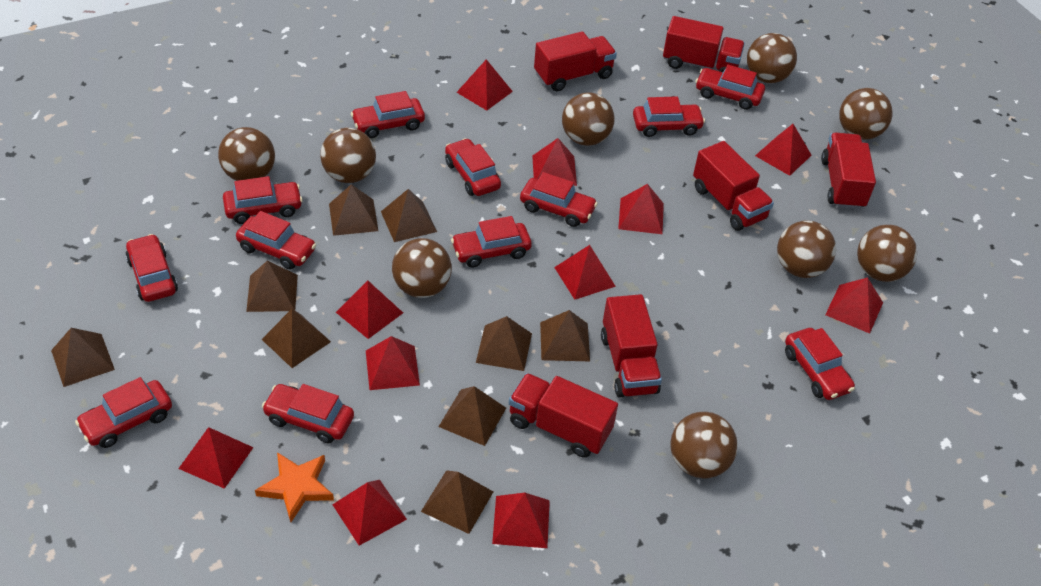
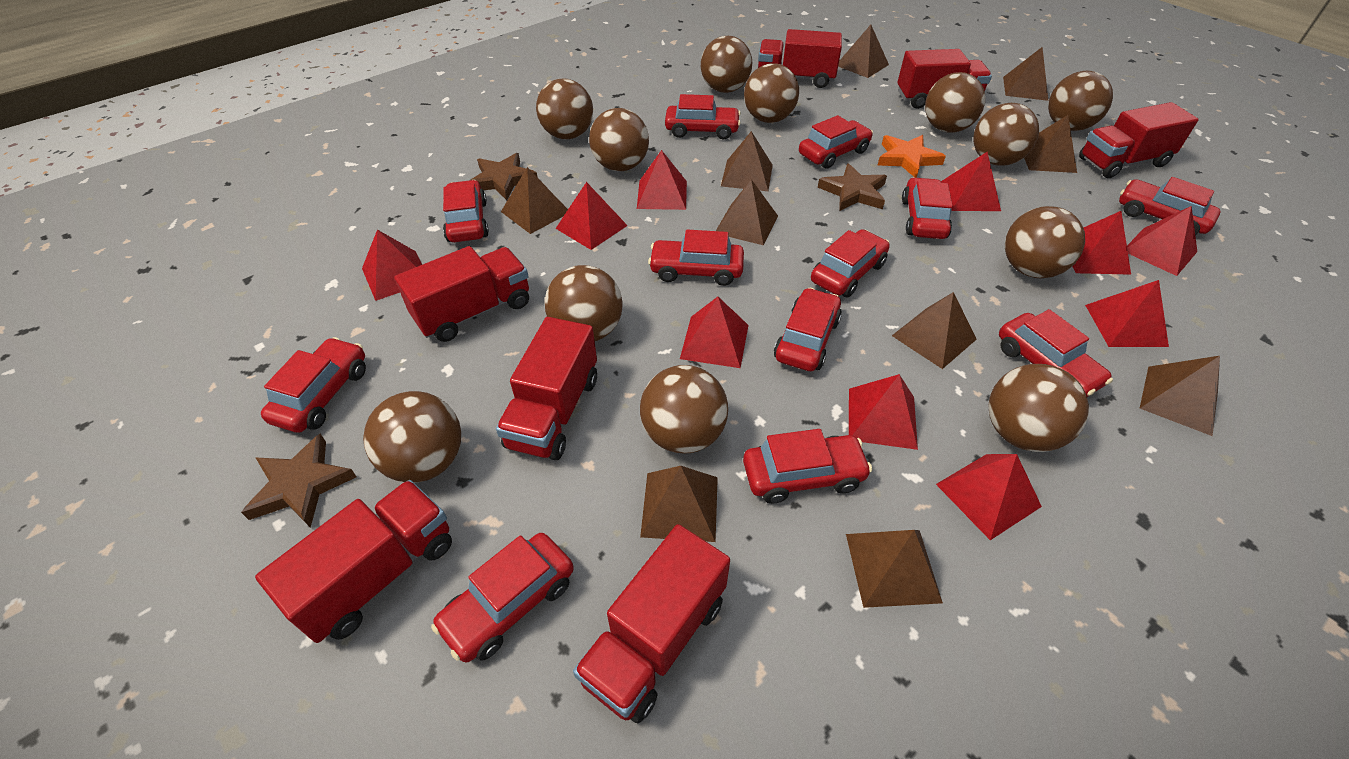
brown ball: [218,127,275,181] [320,128,376,183] [392,238,452,298] [562,92,614,146] [670,412,738,479] [747,33,797,83] [777,220,836,278] [839,88,893,140] [857,225,917,282] = 9 -> [363,391,461,483] [536,79,593,139] [545,265,623,341] [589,108,649,171] [640,365,728,454] [701,36,752,93] [744,63,799,123] [925,72,985,133] [973,103,1039,166] [988,364,1089,452] [1005,206,1085,278] [1048,71,1113,131] = 12
brown pyramid: [51,328,115,387] [246,261,298,312] [262,309,331,368] [329,184,378,236] [381,189,437,242] [421,470,493,534] [438,386,506,446] [476,316,532,371] [540,310,590,361] = 9 -> [501,167,568,234] [640,466,718,542] [716,179,778,245] [721,131,773,191] [838,25,889,78] [846,530,943,608] [892,292,977,369] [1003,47,1048,101] [1024,115,1077,173] [1140,356,1220,436] = 10
brown star: none = 0 -> [241,434,356,528] [471,153,538,200] [818,163,887,211] = 3
red pyramid: [178,427,254,489] [332,480,407,546] [336,280,403,339] [366,336,420,390] [457,59,513,110] [492,493,550,548] [532,138,577,186] [554,245,616,300] [618,184,664,234] [755,124,812,176] [825,277,883,333] = 11 -> [362,230,422,301] [556,182,628,250] [637,150,687,210] [680,297,748,368] [849,374,918,450] [936,454,1042,540] [941,152,1001,211] [1072,211,1131,275] [1085,280,1169,347] [1127,206,1197,276] = 10
red truck: [509,373,618,458] [534,31,617,91] [601,294,662,398] [663,16,745,72] [693,141,774,231] [821,132,876,209] = 6 -> [255,480,452,643] [394,246,529,342] [496,317,597,460] [573,524,730,724] [758,29,842,88] [897,49,992,109] [1079,102,1199,178] = 7

